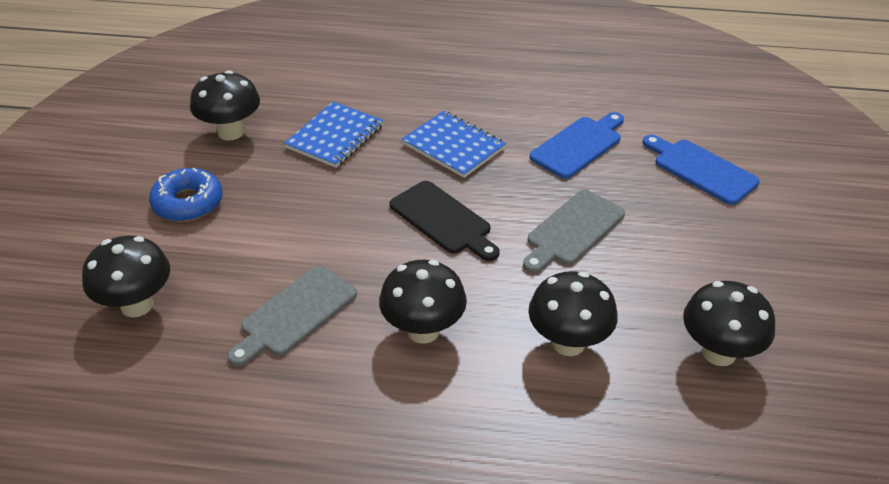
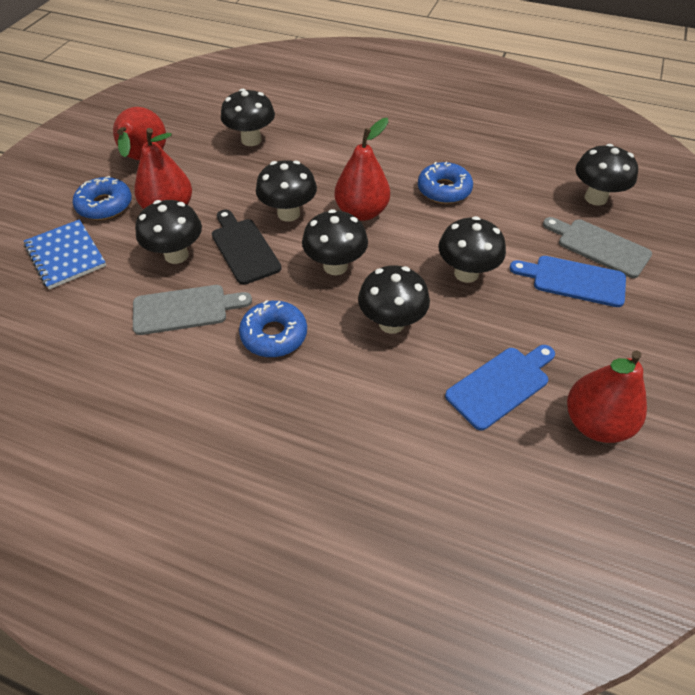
black mushroom: [82,236,170,318] [190,70,260,141] [379,260,467,344] [528,271,618,356] [683,281,775,366] = 5 -> [135,200,202,264] [221,89,275,146] [256,160,317,222] [302,209,368,275] [358,265,430,334] [438,216,506,283] [576,144,638,206] = 7
blue donut: [149,168,223,222] = 1 -> [73,176,132,220] [239,300,307,357] [418,161,473,204] = 3
blue notebook: [284,102,384,168] [401,111,506,178] = 2 -> [24,219,106,289] = 1
red pear: none = 0 -> [113,107,166,161] [134,128,192,209] [335,118,390,221] [567,350,647,443] = 4

